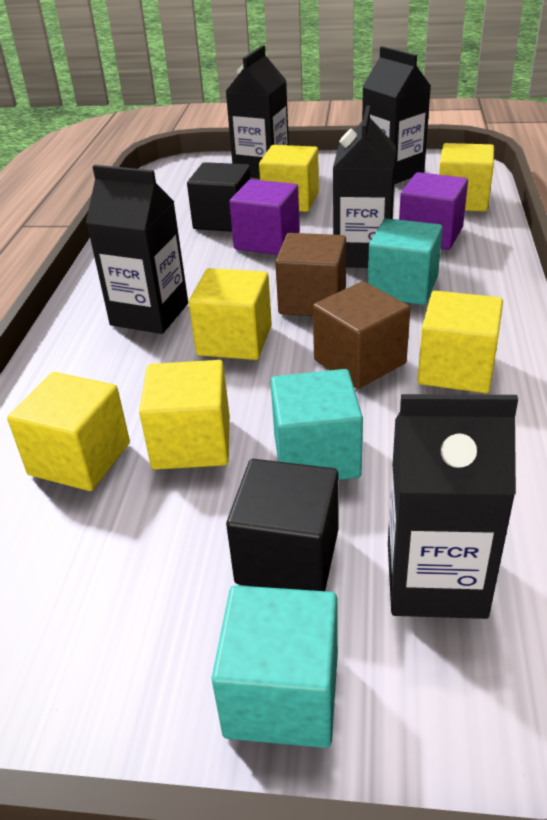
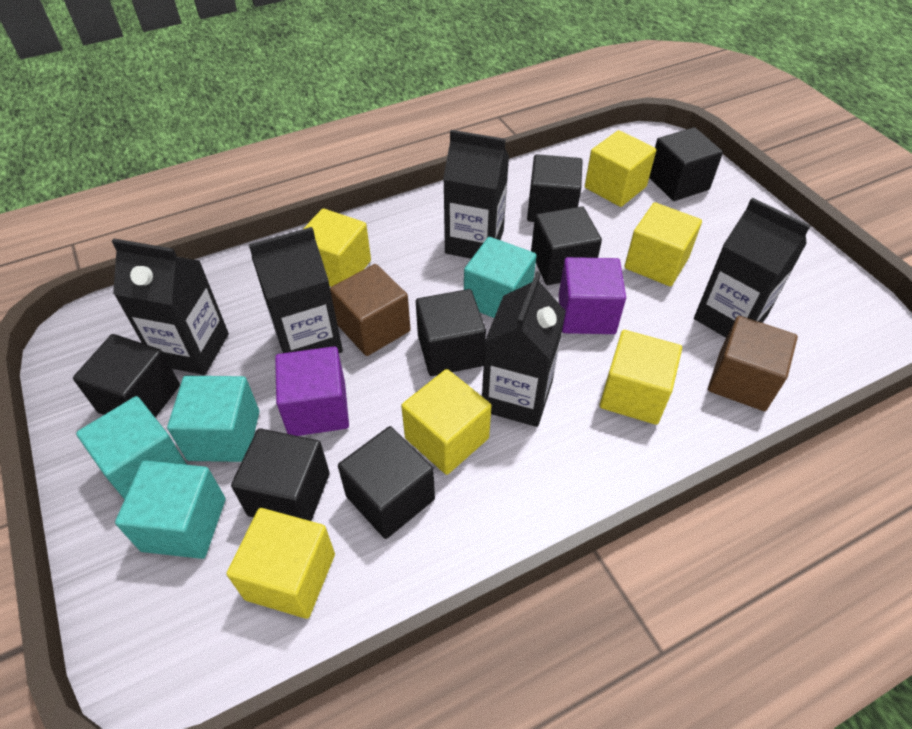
black cube: [187,162,251,232] [226,459,338,591] = 2 -> [73,334,180,418] [231,428,330,521] [338,426,435,539] [416,289,486,376] [527,154,583,222] [531,206,602,285] [649,127,723,201] = 7
turquoise cube: [212,585,338,748] [270,369,363,480] [368,218,442,305] = 3 -> [76,396,187,500] [115,460,226,559] [167,376,259,462] [464,237,537,318] = 4

